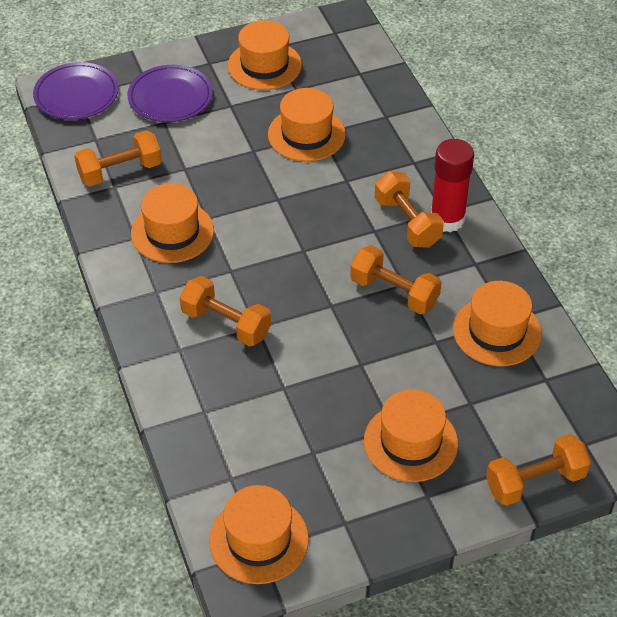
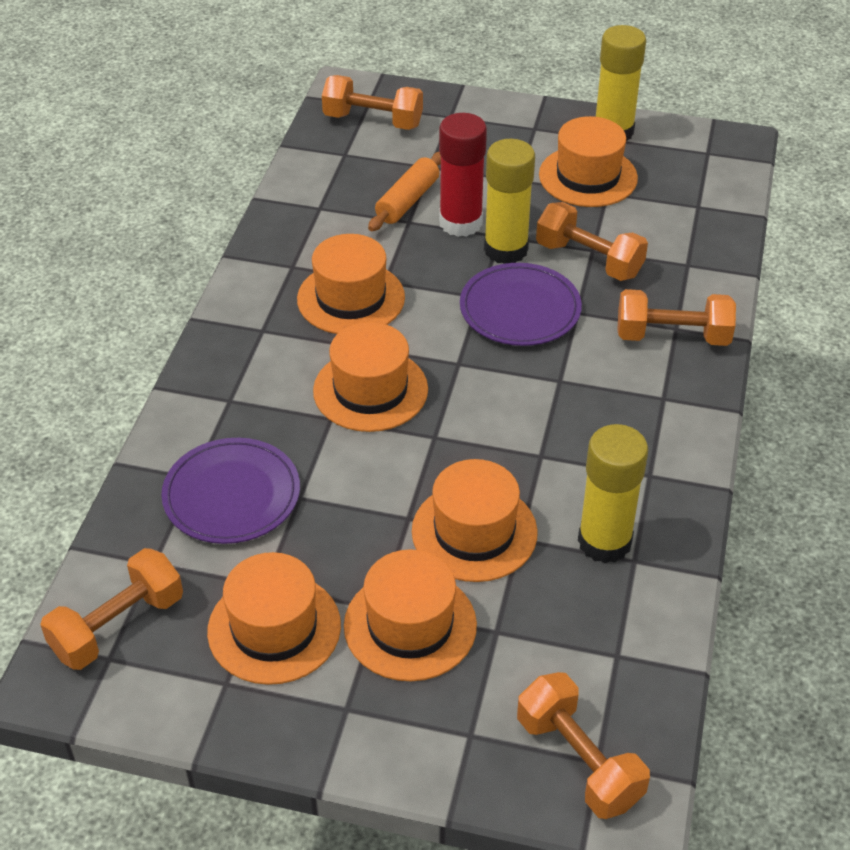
orange rolling pin: none = 0 -> [368,152,441,231] = 1
yellow glue stick: none = 0 -> [484,139,535,264] [578,424,649,563] [596,25,646,142] = 3

